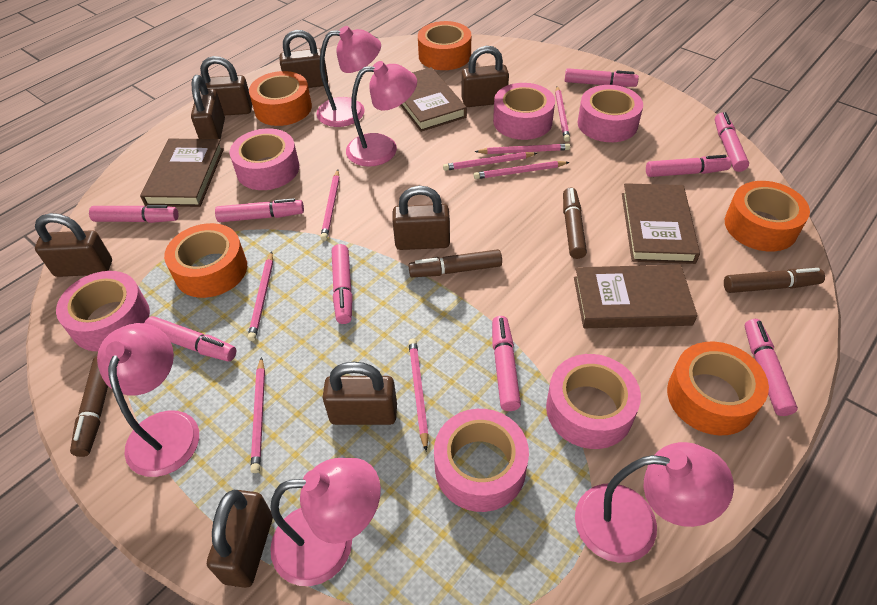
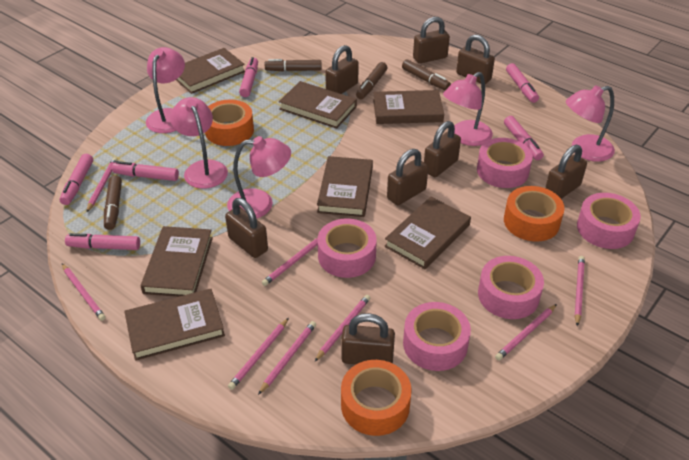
brown book: [140,139,224,207] [400,67,467,132] [574,265,698,328] [622,183,700,264] = 4 -> [124,289,225,361] [141,226,213,297] [176,48,245,94] [279,81,357,129] [317,156,373,217] [373,90,444,124] [384,197,471,269] = 7
orange tape: [164,223,247,298] [249,71,312,126] [418,21,471,70] [667,342,769,435] [725,181,810,252] = 5 -> [205,100,254,146] [341,360,412,436] [504,186,565,242] = 3
pink marker: [89,205,179,223] [144,316,237,361] [215,198,304,222] [332,244,353,324] [492,316,521,411] [565,68,639,87] [646,155,731,177] [715,112,749,172] [745,319,798,416] = 9 -> [60,154,93,205] [65,233,140,250] [112,161,179,181] [239,57,258,97] [504,116,544,160] [506,63,539,103] = 6
pink tape: [56,271,150,351] [230,128,299,190] [434,409,529,512] [493,83,555,140] [546,354,641,449] [578,85,643,142] = 6 -> [318,218,377,278] [403,302,471,371] [477,138,533,188] [478,256,544,319] [577,193,641,249] = 5

